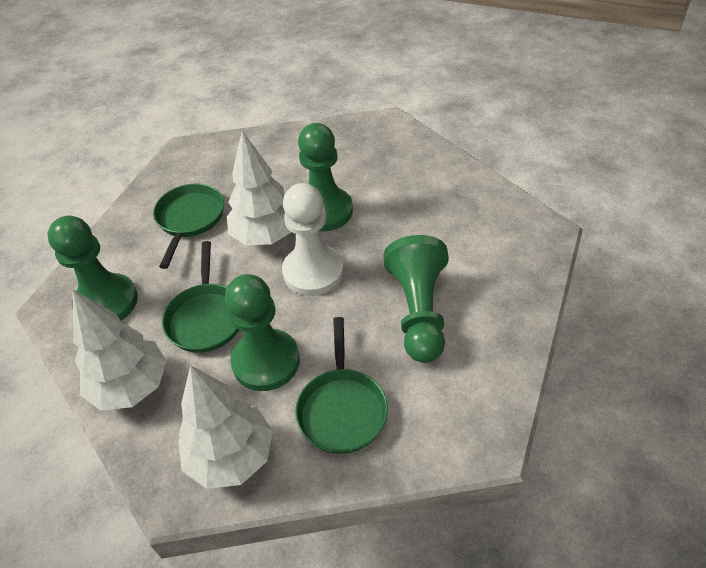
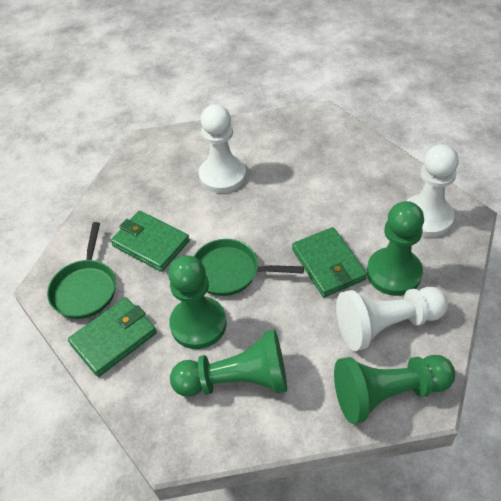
green pan: [153,183,224,269] [162,241,239,353] [295,317,388,454] = 3 -> [47,222,116,319] [194,239,304,296] = 2
green wallet: none = 0 -> [68,297,157,377] [111,211,190,272] [292,227,367,297] = 3
white pawn: [282,183,344,296] = 1 -> [199,104,246,193] [336,287,448,351] [406,144,459,237] = 3
white tree: [72,289,167,411] [178,365,273,489] [227,131,291,245] = 3 -> none = 0

